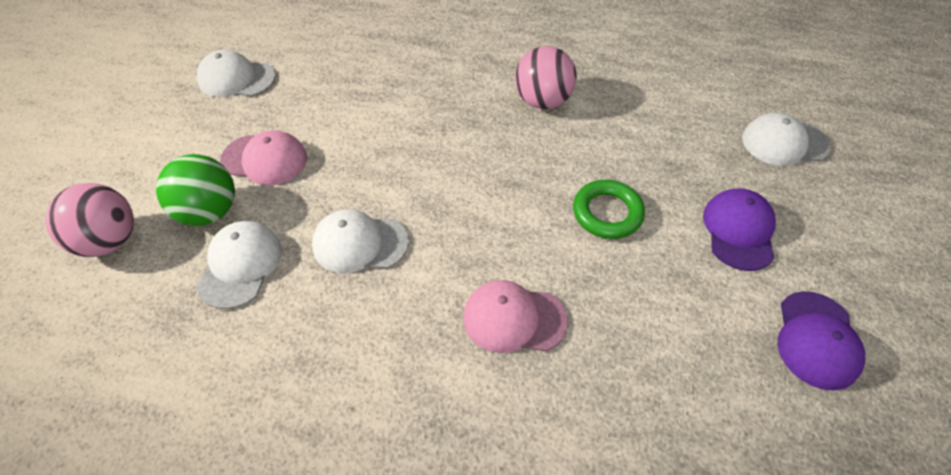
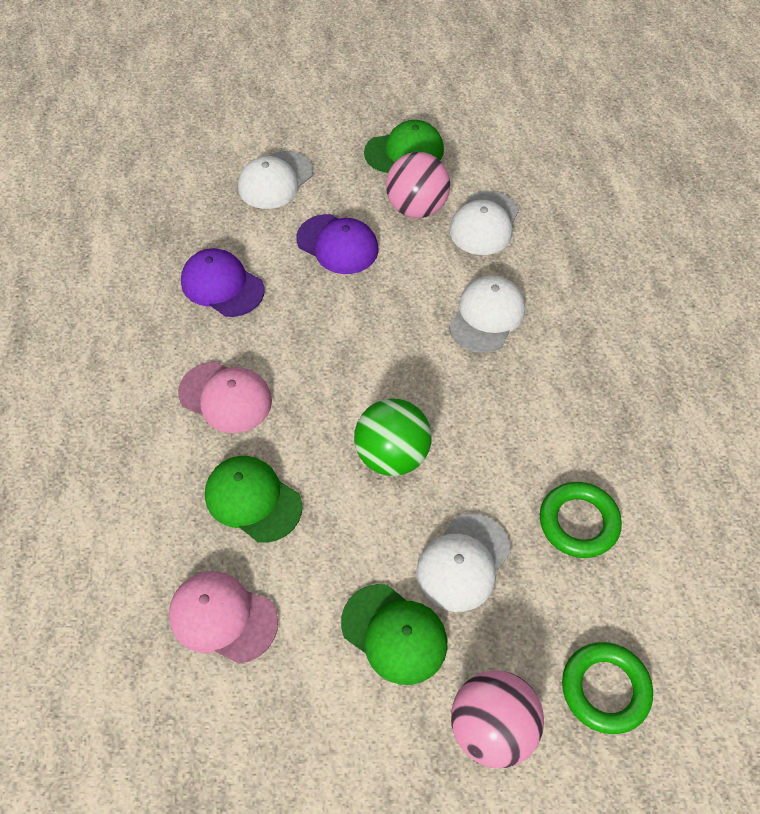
green cap: none = 0 -> [205,456,302,543] [341,584,447,685] [364,120,444,173] = 3
green ring: [573,180,645,239] = 1 -> [540,482,622,558] [562,642,653,734] = 2

